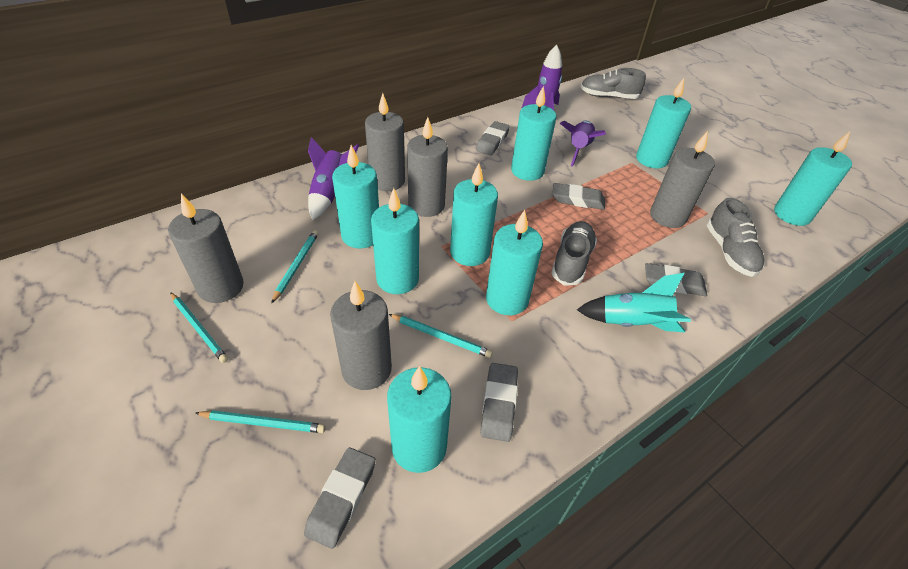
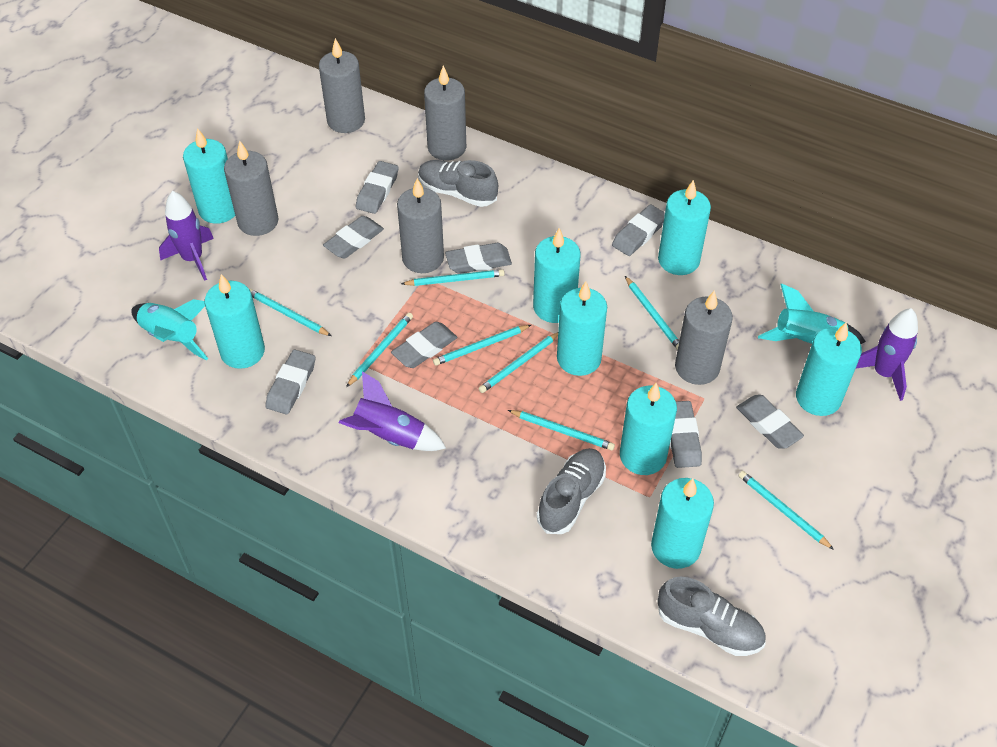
grey eraser: [304,447,376,549] [476,121,510,155] [480,363,518,442] [552,183,605,210] [645,263,707,296] = 5 -> [265,350,316,415] [323,216,384,259] [356,161,399,214] [391,322,457,368] [445,243,512,274] [612,204,665,256] [670,401,702,468] [736,395,804,449] = 8
turquoise pencil: [170,292,228,363] [195,410,326,433] [271,230,319,304] [389,314,493,358] = 4 -> [249,289,332,336] [346,313,413,387] [401,269,505,286] [433,325,531,366] [479,332,558,393] [508,410,615,450] [625,276,679,350] [738,471,834,550] = 8
turquoise rocket: [577,273,691,332] = 1 -> [131,299,208,360] [758,284,866,344] = 2

